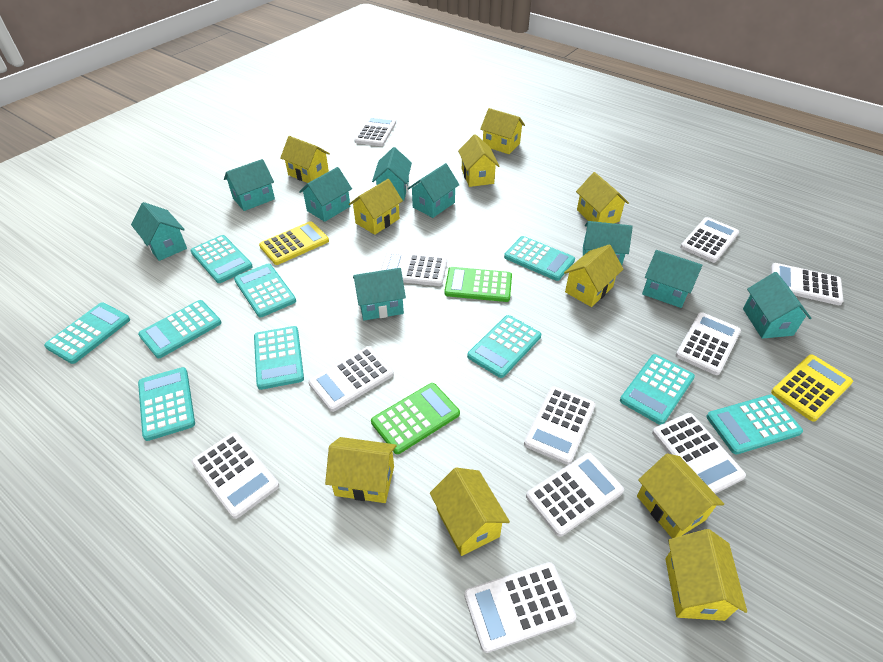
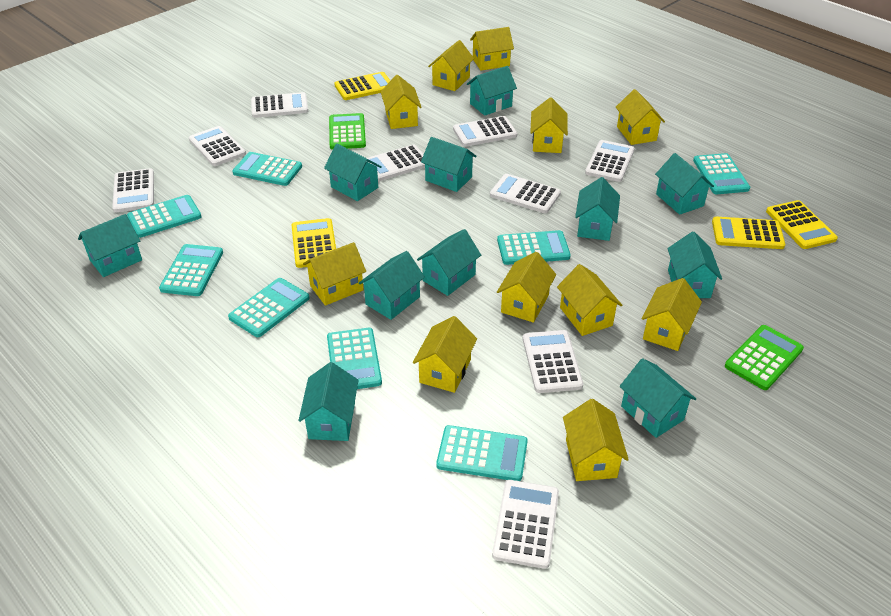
turquoise calculator: [44,303,130,364] [138,300,221,358] [138,367,195,441] [190,235,253,283] [234,264,296,317] [254,326,304,390] [467,315,541,378] [504,236,575,281] [620,354,695,425] [706,395,803,454] = 10 -> [127,195,202,238] [159,244,223,296] [228,278,310,337] [232,152,302,186] [327,328,382,389] [436,425,528,481] [497,230,571,265] [693,153,750,194] = 8
turquoise house: [131,202,187,261] [224,159,275,211] [299,167,352,222] [353,268,406,320] [372,147,412,201] [408,163,459,218] [583,221,633,265] [642,250,703,308] [743,272,812,339] = 9 -> [78,214,142,277] [299,362,359,441] [324,144,381,201] [359,251,425,320] [417,229,481,296] [421,137,477,192] [467,66,517,116] [575,177,620,241] [619,358,696,438] [655,153,714,215] [667,232,722,298] = 11
white calculator: [191,432,279,519] [308,347,394,412] [354,116,396,146] [380,252,447,286] [464,562,576,653] [524,386,596,465] [526,453,624,537] [652,413,746,494] [676,312,741,375] [680,217,739,263] [771,263,843,305] = 11 -> [112,168,154,212] [189,126,246,166] [251,92,308,118] [367,145,425,181] [453,116,517,147] [490,174,561,213] [492,480,559,569] [523,330,583,393] [585,140,634,182] = 9
yellow calculator: [259,221,329,265] [771,354,853,422] = 2 -> [292,218,336,268] [334,72,391,100] [712,217,785,249] [766,200,838,249] = 4
yellow house: [280,136,330,183] [325,437,397,503] [349,179,403,235] [430,467,510,556] [458,134,499,187] [480,108,525,154] [564,245,623,307] [576,172,629,223] [637,453,724,538] [665,529,747,621] = 10 -> [303,242,366,306] [381,75,422,129] [413,316,477,393] [428,40,474,91] [470,27,514,71] [497,252,556,323] [530,97,568,153] [557,264,622,336] [563,399,629,481] [616,89,665,145] [642,278,702,351] = 11

